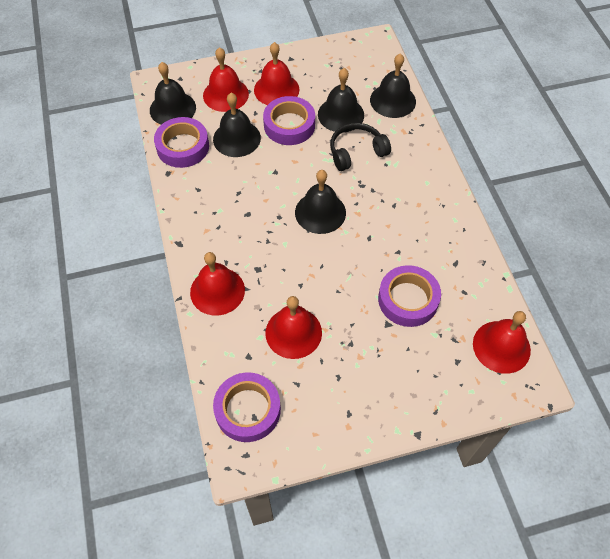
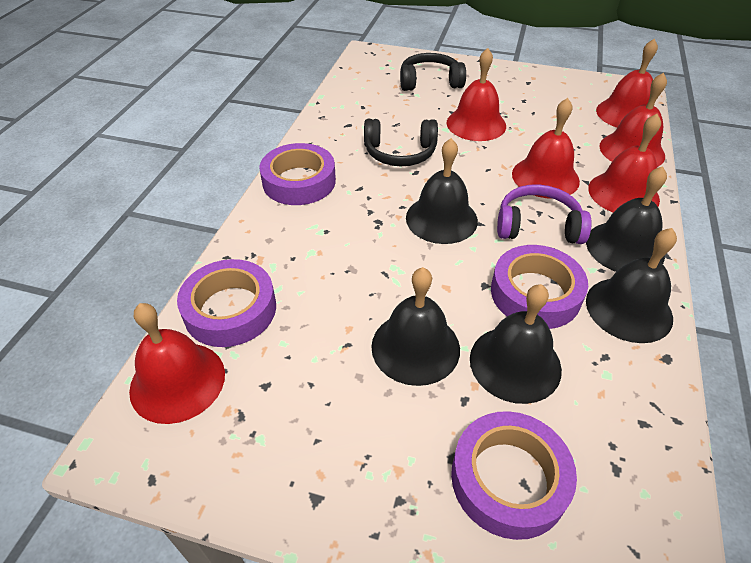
black headphones: [330,123,391,171] = 1 -> [364,119,438,166] [400,53,466,91] = 2
purple headphones: none = 0 -> [497,185,592,244] = 1
red bell: [190,252,245,315] [203,47,249,112] [254,42,299,105] [265,296,322,359] [473,311,531,374] = 5 -> [129,303,225,424] [447,48,506,141] [512,98,580,199] [588,114,661,213] [596,38,658,128] [600,73,667,167] = 6

